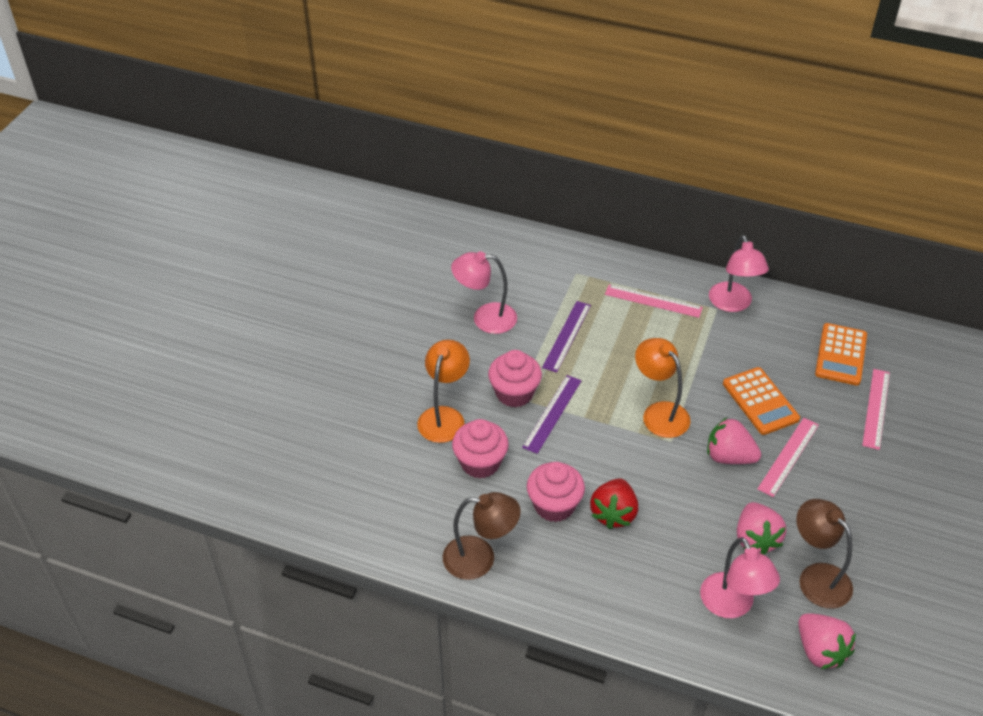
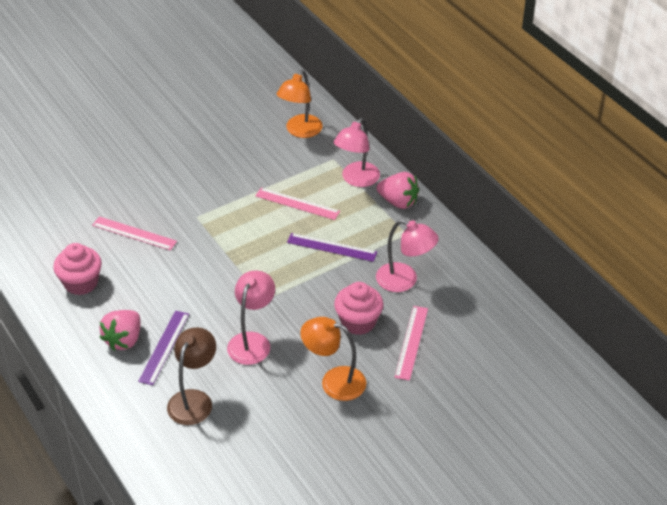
brown lamp: [443,492,521,580] [796,499,853,609] = 2 -> [167,327,216,425] = 1
orange calculator: [723,367,800,435] [815,323,867,386] = 2 -> none = 0
pink cupcake: [452,419,509,479] [488,350,542,407] [527,462,585,522] = 3 -> [53,243,102,295] [334,282,383,335] = 2
pink strawberry: [707,417,761,464] [737,502,786,555] [798,613,856,669] = 3 -> [99,310,140,351] [377,172,419,209] = 2
red strawberry: [590,478,638,529] = 1 -> none = 0

